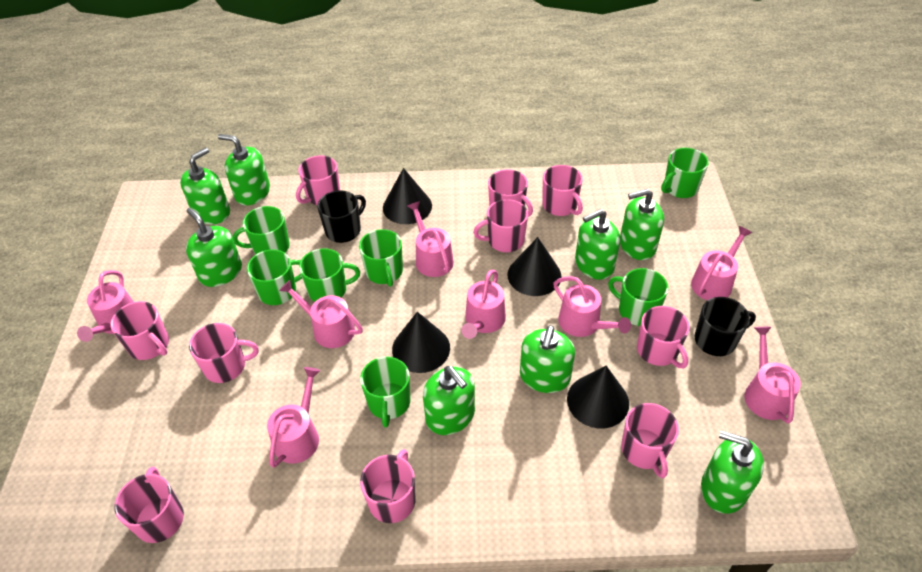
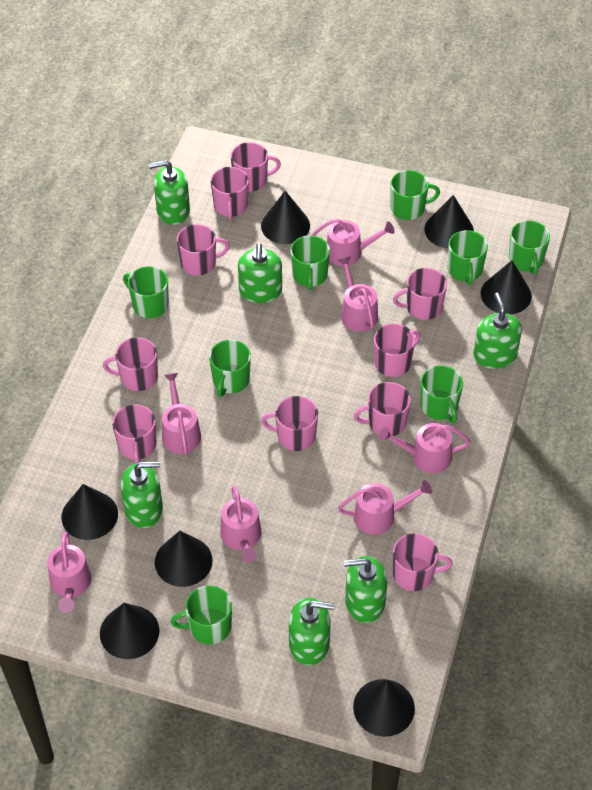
black cone: [383,168,432,224] [392,312,450,373] [507,237,561,296] [567,366,629,429] = 4 -> [61,484,118,540] [100,603,159,659] [155,531,212,587] [261,191,310,244] [353,679,415,737] [424,195,474,248] [481,260,532,314] = 7
black mug: [317,190,366,243] [695,297,756,356] = 2 -> none = 0
green mug: [233,206,290,254] [247,249,302,305] [299,248,360,302] [359,229,403,287] [360,357,411,427] [608,268,668,326] [661,148,709,198] = 7 -> [123,266,169,318] [171,585,232,644] [209,340,251,397] [290,235,330,290] [391,170,440,220] [420,365,463,423] [448,230,488,285] [509,220,550,275] = 8
green soap dispenser: [180,148,230,224] [186,208,242,287] [218,134,270,205] [423,366,475,435] [520,325,575,393] [575,209,620,280] [620,189,664,260] [701,431,764,514] = 8 -> [120,461,163,528] [149,160,190,225] [238,243,282,303] [289,597,335,666] [344,556,387,623] [473,293,522,369] = 6
pink watering can: [77,270,134,342] [267,367,321,468] [279,280,363,348] [407,201,454,277] [461,270,506,339] [553,276,631,337] [691,226,752,300] [744,327,801,424] = 8 -> [47,531,92,613] [162,373,201,455] [220,486,261,562] [312,219,395,266] [338,256,378,332] [338,480,432,535] [379,423,471,473] = 7

